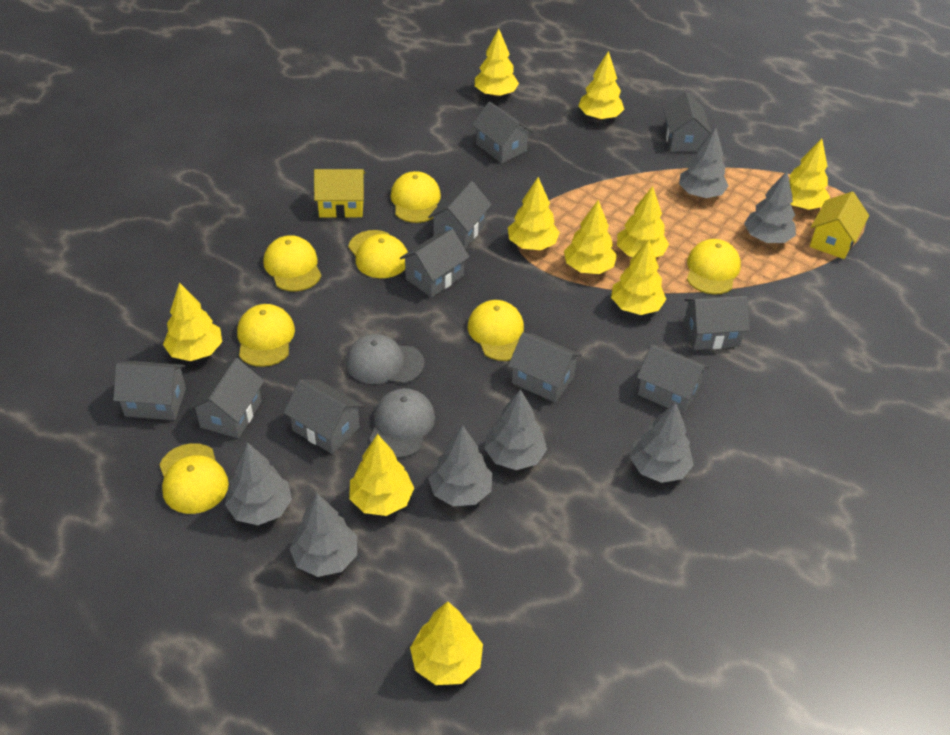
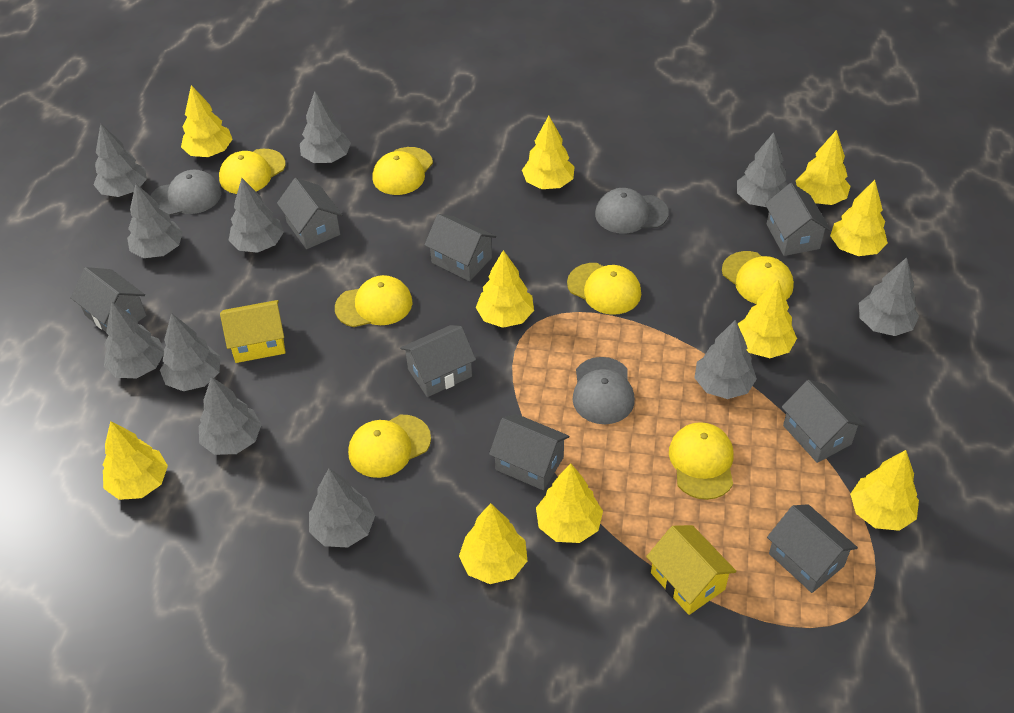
grey cap: [346,334,424,384] [369,388,435,458] = 2 -> [151,170,221,215] [573,357,635,424] [595,188,669,234] = 3
grey house: [113,361,186,420] [189,358,264,438] [284,379,364,454] [400,229,469,297] [428,181,492,249] [472,102,533,164] [508,333,582,403] [637,344,709,415] [663,92,711,152] [684,295,750,350] = 10 -> [71,267,147,332] [277,178,342,249] [400,325,476,397] [425,214,496,281] [489,414,569,490] [765,183,831,256] [767,504,858,593] [782,380,865,463] = 8
grey tree: [225,442,292,525] [289,493,357,577] [428,425,493,506] [484,389,547,470] [630,402,694,483] [679,127,729,198] [744,171,796,243] = 7 -> [93,124,147,197] [104,302,164,378] [127,184,183,258] [160,313,220,391] [199,377,262,455] [228,178,284,253] [300,91,351,163] [309,468,375,547] [694,320,757,399] [737,132,788,207] [859,257,919,336] = 11

